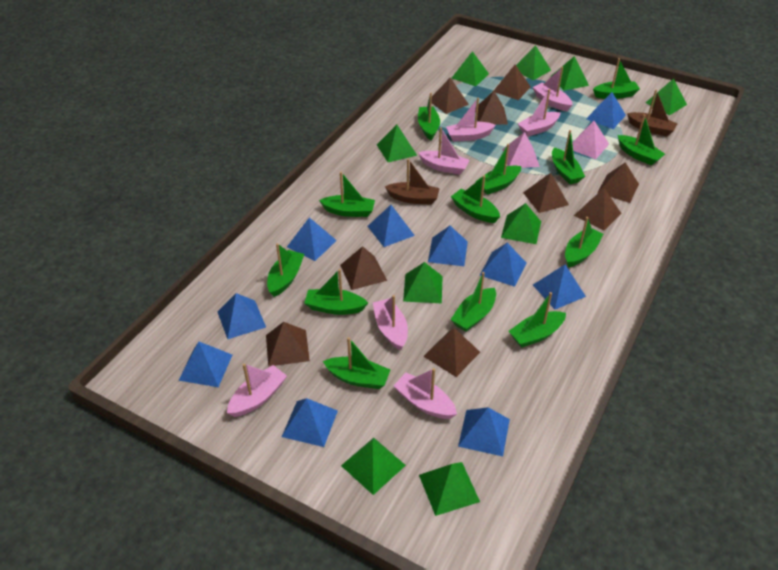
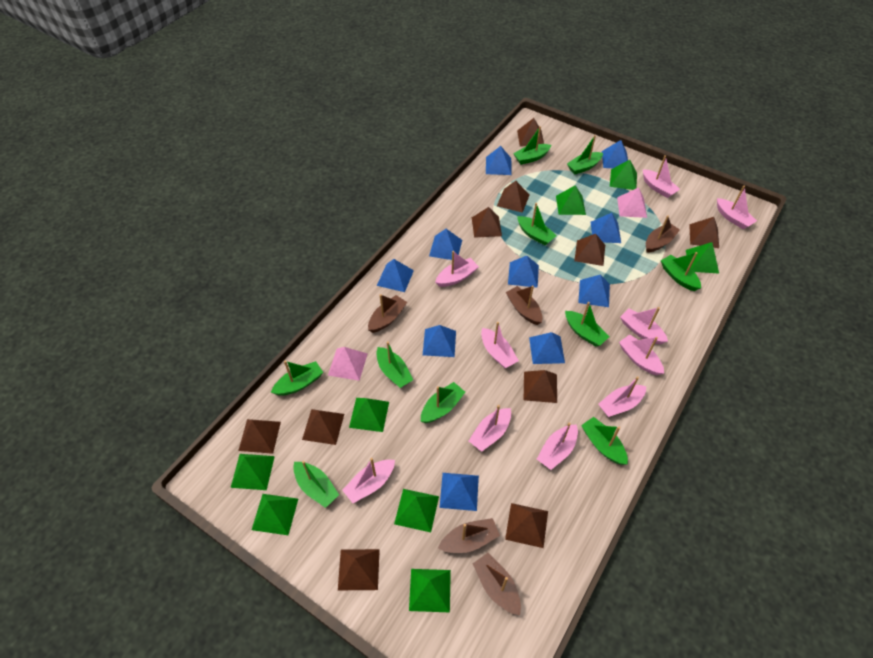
brown boat: [385,159,440,205] [627,89,678,137] = 2 -> [368,294,407,333] [438,518,500,553] [473,553,521,615] [506,285,543,325] [646,215,680,253] = 5
brown pyramid: [266,322,310,367] [340,246,387,290] [423,328,480,377] [428,78,469,114] [475,91,508,125] [494,65,531,100] [523,173,569,213] [574,188,622,231] [597,162,639,203] = 9 -> [238,419,281,454] [302,409,344,445] [338,549,380,590] [472,207,502,238] [497,181,529,213] [505,503,548,548] [517,118,544,146] [524,370,557,403] [574,234,605,266] [689,217,719,248] = 10
green boat: [267,243,304,297] [304,269,368,315] [319,172,375,217] [323,337,390,389] [418,93,440,140] [450,272,496,332] [451,175,500,223] [476,144,521,195] [509,292,566,348] [552,130,585,184] [565,217,603,267] [593,58,640,99] [618,114,665,166] = 13 -> [271,361,323,396] [293,461,339,508] [376,341,413,388] [421,382,465,423] [513,126,551,165] [517,203,557,245] [565,302,609,347] [567,135,603,174] [581,417,628,465] [661,252,701,291] = 10
green pyramid: [341,438,406,495] [377,125,417,162] [403,262,443,303] [419,462,480,516] [452,51,489,87] [501,203,541,244] [516,45,551,80] [551,56,589,90] [645,79,687,115] = 9 -> [231,454,275,490] [252,494,298,535] [349,398,389,432] [394,489,439,532] [409,569,451,612] [556,185,586,215] [610,160,637,190] [686,242,719,273] = 8
pink boat: [227,363,287,417] [373,295,408,351] [393,368,457,419] [418,127,470,175] [446,98,495,142] [518,89,560,137] [533,67,572,111] = 7 -> [342,458,395,503] [435,251,479,287] [469,405,511,452] [481,322,519,369] [537,423,578,470] [598,376,646,417] [619,334,664,375] [620,307,668,344] [643,155,680,198] [717,185,757,229] = 10

